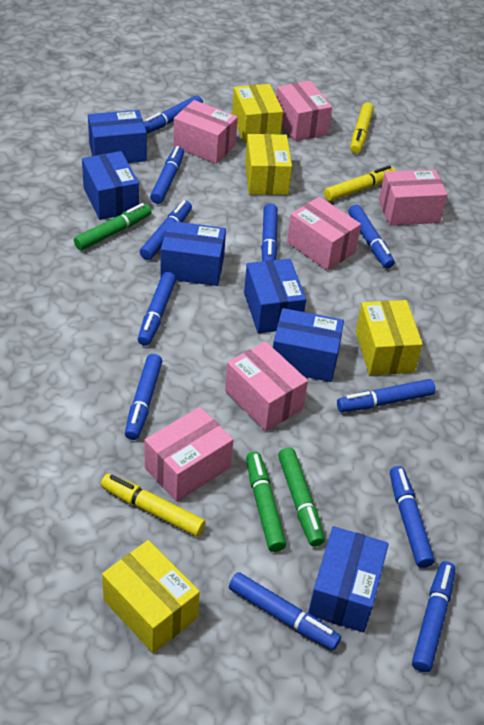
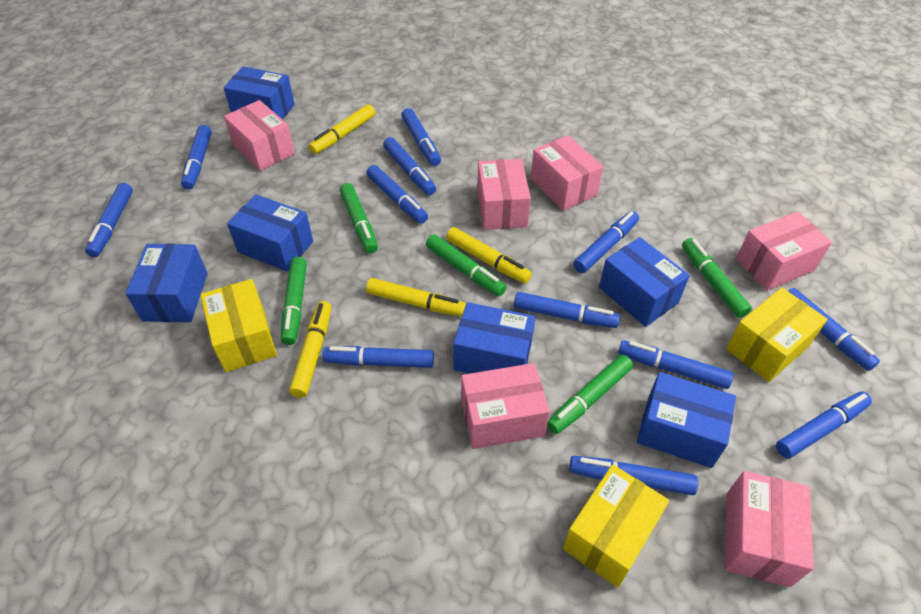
blue marker: [125,354,162,440] [138,272,176,346] [140,200,192,260] [144,95,203,134] [150,146,184,204] [229,572,341,650] [261,204,278,261] [337,379,436,412] [348,205,395,269] [390,466,435,568] [412,561,456,672] = 11 -> [85,183,133,257] [181,125,211,189] [322,346,434,368] [366,165,428,224] [383,137,436,195] [401,108,441,166] [514,292,620,328] [569,456,698,495] [573,211,639,273] [618,340,733,389] [776,392,872,459] [788,288,880,371] = 12
green marker: [74,203,152,250] [246,451,286,552] [278,447,325,547] = 3 -> [281,257,307,345] [340,183,378,253] [426,234,506,296] [547,355,633,434] [682,238,752,318] = 5
yellow box: [102,540,200,653] [232,84,283,143] [245,134,292,195] [356,300,423,375] = 4 -> [200,279,277,372] [563,464,669,588] [726,288,828,382] = 3
yellow marker: [101,474,206,536] [324,165,396,201] [350,102,374,154] = 3 -> [289,301,331,398] [309,104,375,154] [366,278,466,317] [446,227,532,283] = 4

